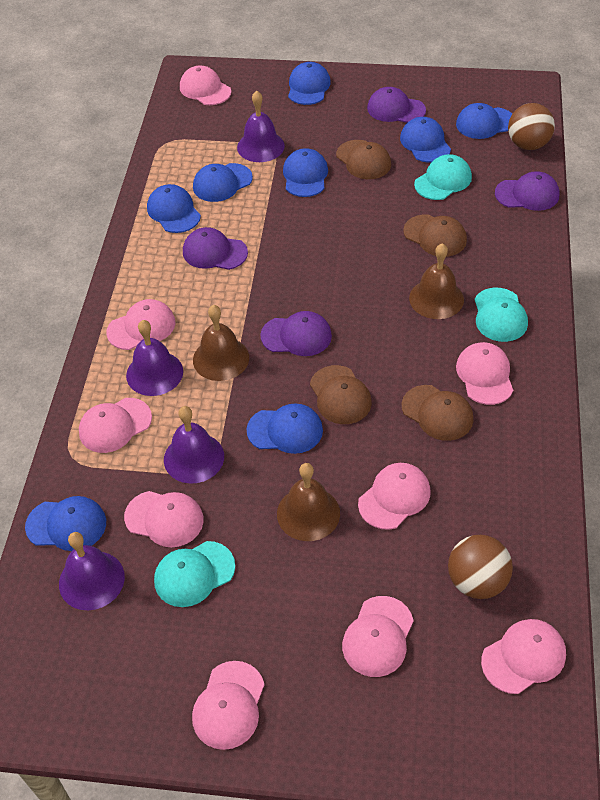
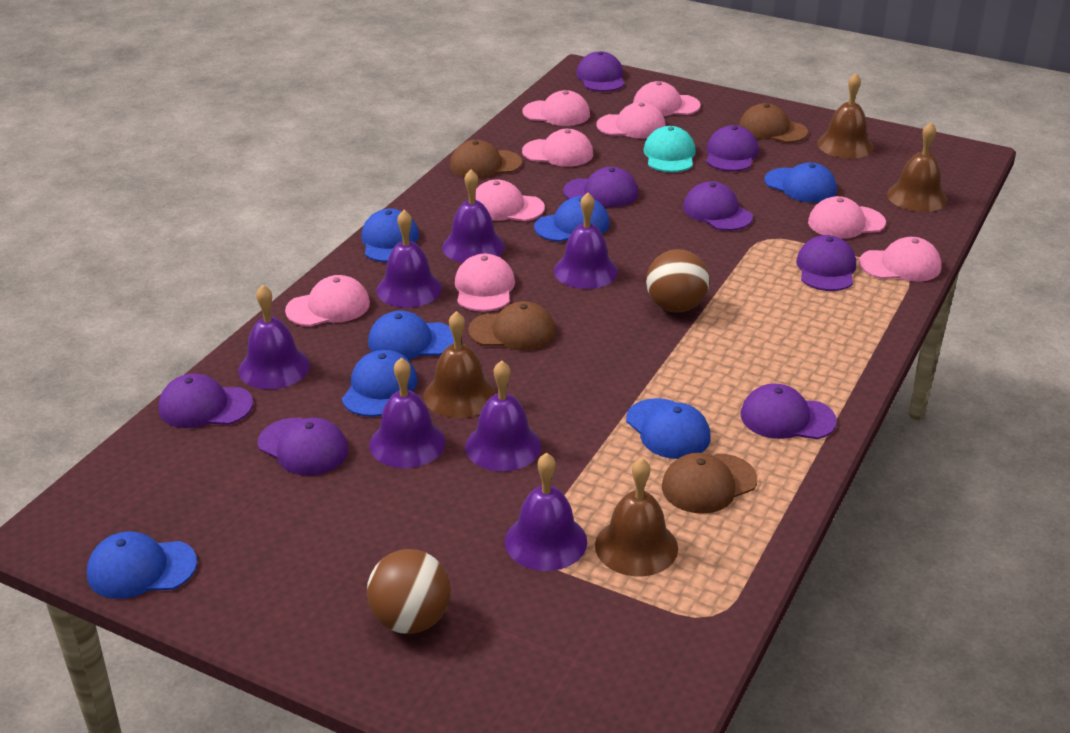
blue cap: [25,496,106,551] [147,184,201,233] [193,163,253,202] [247,403,323,454] [283,148,328,197] [288,62,331,105] [400,117,451,163] [456,103,512,139] = 8 -> [87,531,197,599] [342,350,418,417] [361,209,419,262] [368,311,454,360] [534,196,610,242] [626,398,711,459] [764,162,837,203] = 7
brown bell: [193,305,249,381] [277,463,340,541] [409,243,464,319] = 3 -> [423,311,496,418] [595,458,678,576] [817,73,874,159] [887,122,948,212] = 4
purple bell: [59,532,125,610] [126,320,183,396] [164,406,224,484] [237,91,285,162] = 4 -> [238,285,310,389] [369,357,445,468] [376,210,442,308] [442,170,505,263] [465,360,541,471] [505,453,587,571] [554,193,618,289] = 7
purple cap: [183,227,248,270] [260,311,332,356] [367,87,426,123] [495,171,559,211] = 4 -> [158,374,253,428] [258,418,349,476] [563,167,638,207] [576,51,624,92] [683,181,753,231] [706,125,759,171] [741,384,837,439] [796,235,856,291] = 8
turquoise cap: [154,541,235,607] [414,154,472,200] [475,288,528,342] = 3 -> [643,126,696,172] = 1

